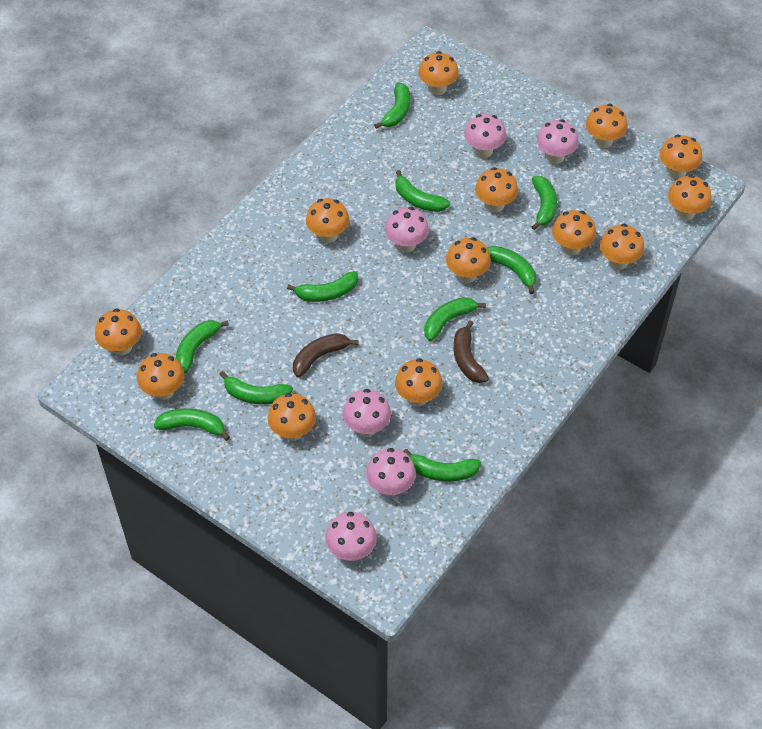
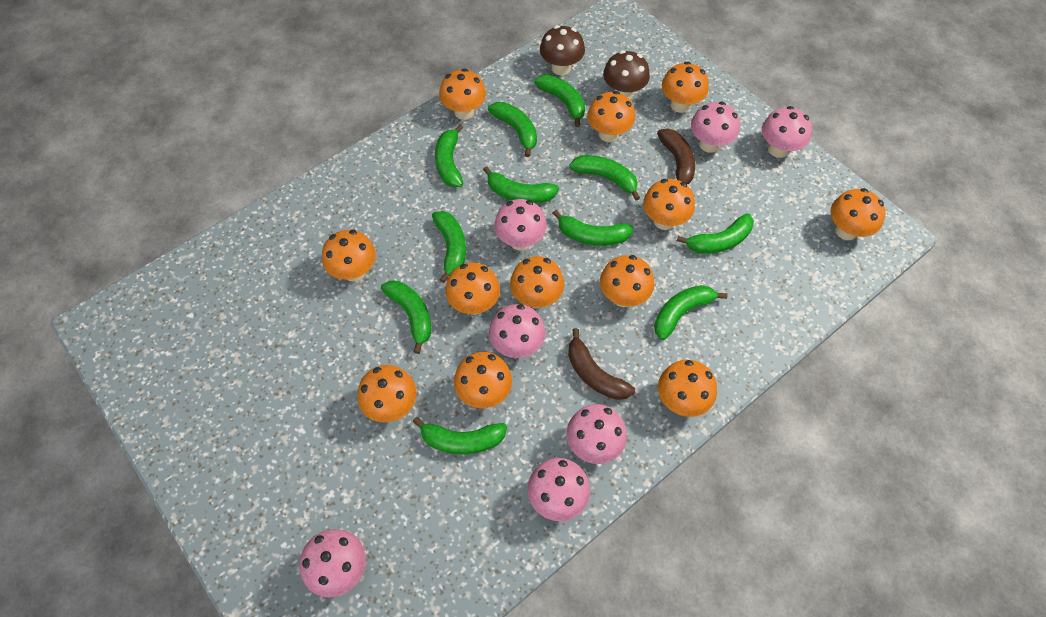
brown mushroom: none = 0 -> [540,25,585,75] [603,50,650,100] = 2
green banana: [154,408,230,441] [176,320,229,373] [219,371,293,405] [287,271,358,302] [374,83,410,129] [396,170,450,212] [403,449,481,482] [424,297,486,341] [487,246,536,294] [531,176,557,230] = 10 -> [381,280,432,354] [413,417,507,455] [432,211,466,283] [435,124,463,187] [483,166,559,203] [488,102,537,157] [534,75,585,127] [552,210,633,246] [569,155,640,200] [654,285,727,340] [677,213,754,254] = 11
orange mushroom: [95,308,142,356] [137,353,185,400] [268,393,316,441] [306,198,350,243] [395,358,442,406] [418,51,459,95] [446,237,491,283] [475,167,518,212] [552,210,596,255] [586,104,627,148] [600,224,644,270] [660,135,702,179] [668,175,712,220] = 13 -> [322,230,376,282] [358,365,417,423] [439,68,486,120] [445,263,500,315] [454,352,512,409] [510,256,565,308] [587,91,635,142] [600,255,654,307] [643,179,695,230] [658,360,717,417] [662,61,709,113] [831,188,886,240] = 12
pink mushroom: [325,512,377,561] [343,389,391,437] [366,448,416,496] [385,207,429,252] [464,114,506,158] [537,119,579,164] = 6 -> [300,529,366,597] [489,304,545,358] [494,199,547,250] [528,458,590,521] [567,404,627,464] [691,102,740,153] [762,106,812,158] = 7

